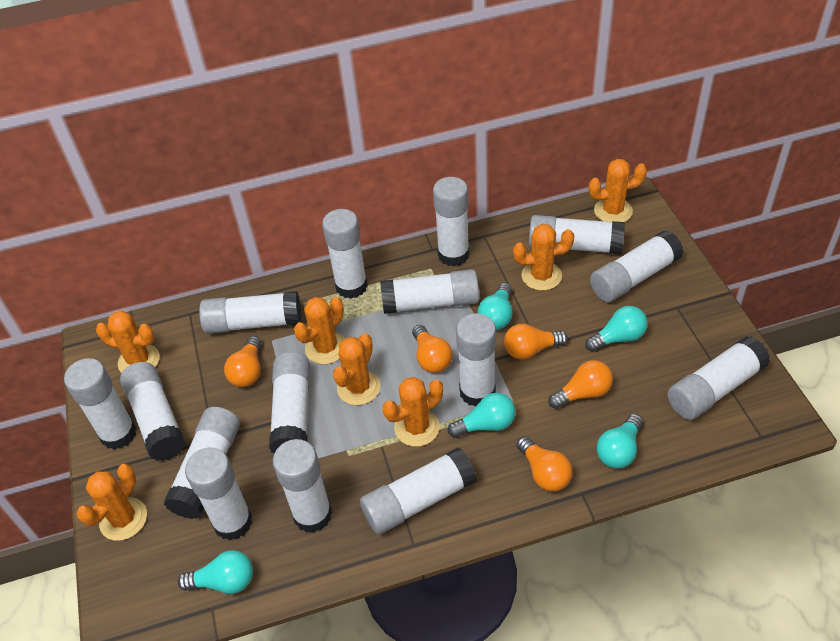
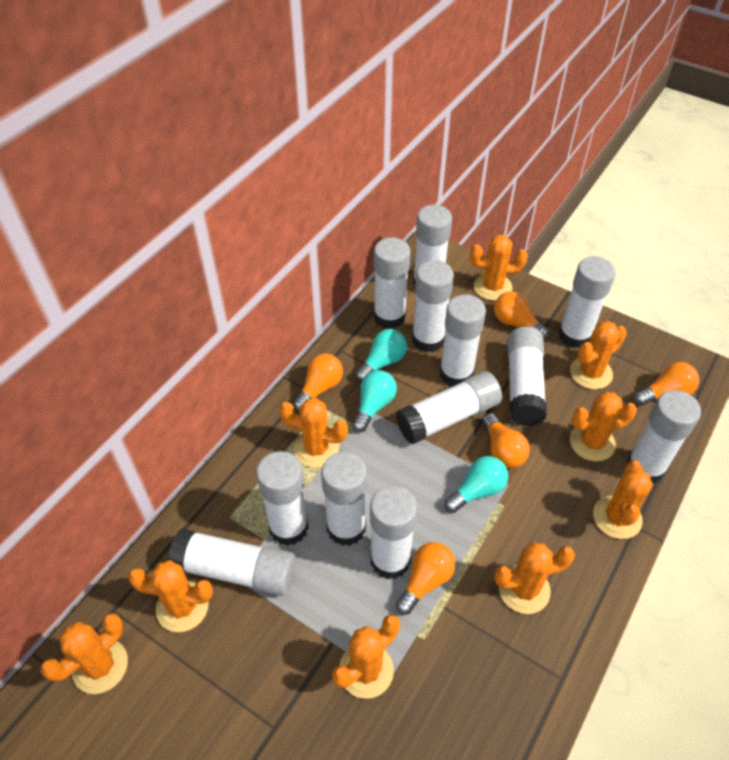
orange cactus: [76,464,147,541] [96,311,160,373] [294,297,345,364] [333,333,381,405] [383,377,443,447] [513,224,574,291] [589,159,647,222] = 7 -> [41,613,128,694] [128,560,213,632] [279,398,348,468] [332,615,400,699] [470,235,528,301] [494,542,575,614] [570,321,627,389] [570,392,637,462] [593,461,653,539] = 9
turquoise light bulb: [178,550,253,594] [448,393,515,438] [478,283,512,330] [585,306,648,352] [597,414,643,469] = 5 -> [352,370,397,432] [355,329,407,382] [444,456,508,513] = 3
white glue stick: [64,358,137,450] [120,362,186,461] [164,407,240,519] [185,447,252,541] [199,291,301,334] [269,352,310,453] [273,439,332,533] [322,209,368,299] [360,447,477,534] [380,269,480,314] [433,177,470,266] [456,313,496,407] [529,215,625,254] [590,230,684,302] [668,336,770,420] = 15 -> [168,528,296,596] [256,451,309,546] [321,452,367,546] [370,485,418,579] [374,237,411,329] [396,371,502,444] [412,260,454,352] [413,205,452,288] [440,294,486,386] [507,327,547,426] [558,256,616,348] [626,390,701,484] = 12

